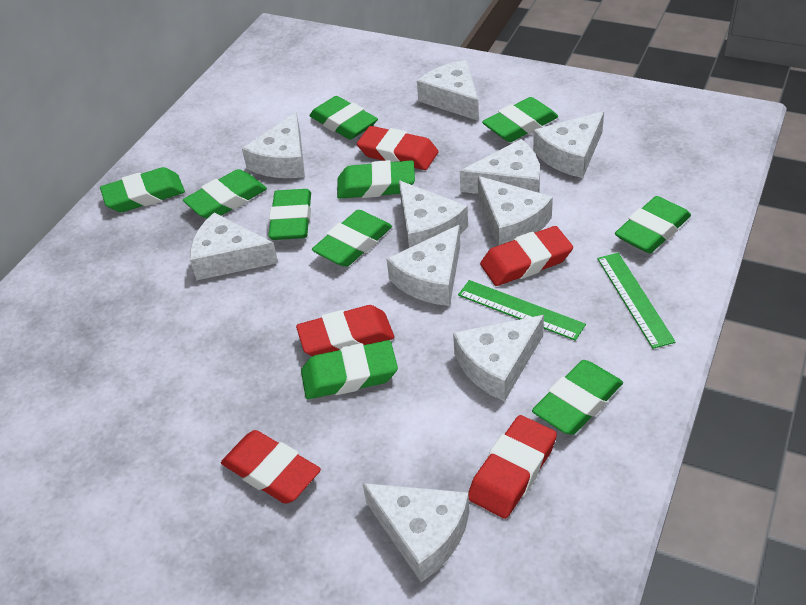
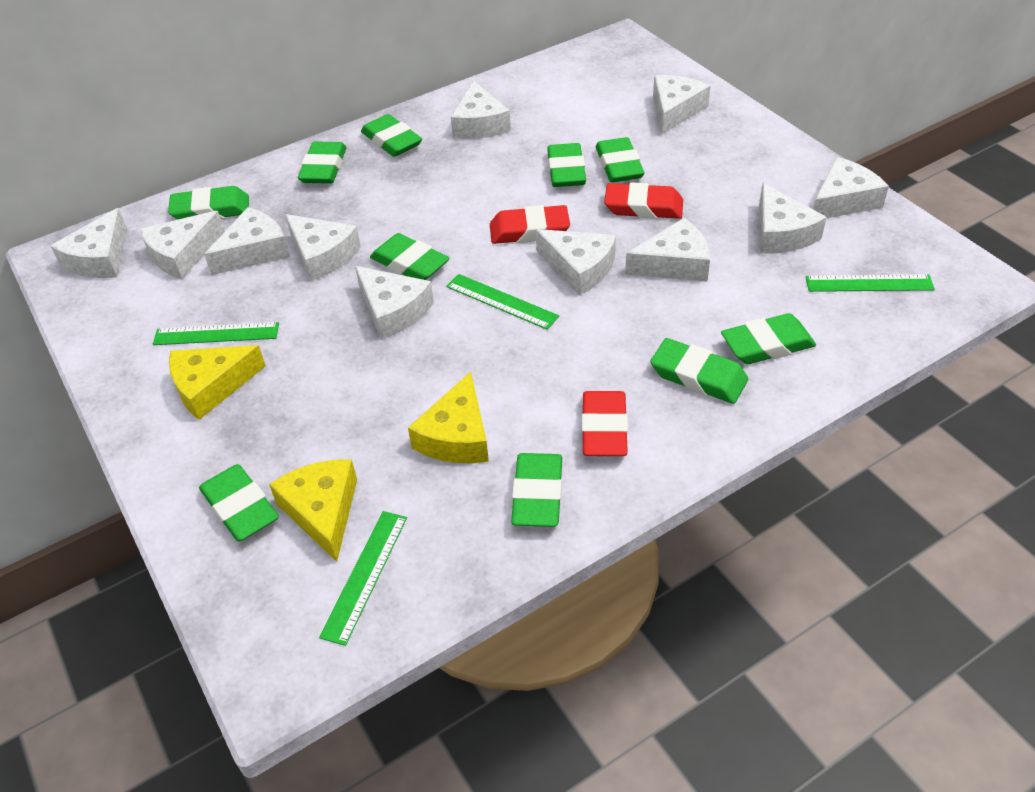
green ruler: [458,280,586,341] [597,253,676,349] = 2 -> [153,322,279,345] [319,511,407,646] [446,274,559,330] [806,274,935,292] = 4
red eraser: [221,430,321,504] [296,305,395,356] [357,126,438,170] [468,415,557,519] [480,226,573,286] = 5 -> [490,205,570,244] [582,391,628,456] [604,182,683,219] = 3
white cheese: [190,213,278,281] [242,112,305,178] [362,483,469,582] [387,225,460,306] [399,180,468,248] [417,60,479,121] [453,315,544,401] [460,139,540,194] [478,176,553,246] [533,111,604,178] = 10 -> [51,208,127,278] [140,211,225,279] [204,207,290,275] [285,214,361,281] [355,266,434,339] [451,80,511,139] [536,229,616,295] [625,218,710,282] [653,75,711,134] [759,183,827,253] [813,157,889,218] = 11
yellow cheese: none = 0 -> [169,345,266,420] [269,459,357,562] [408,372,489,464] = 3

